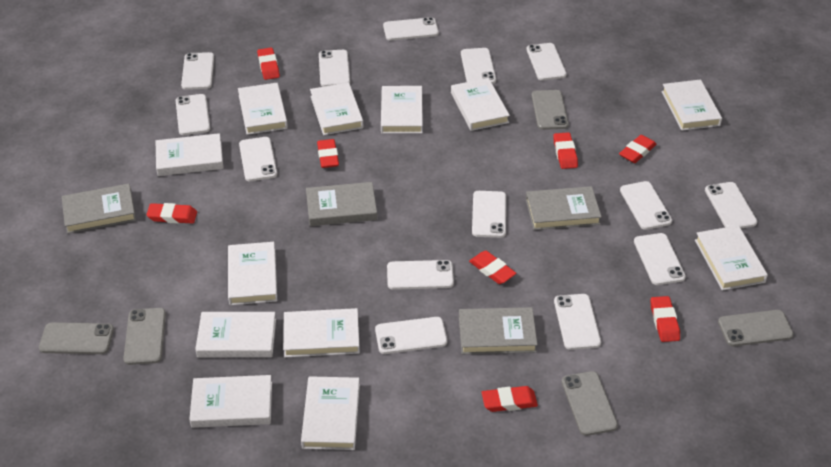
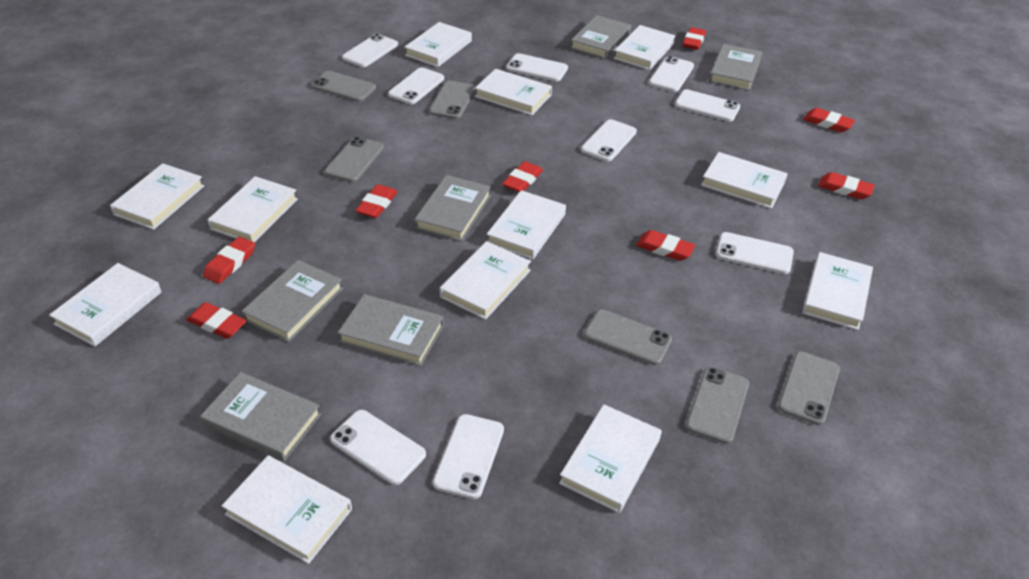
grey book: [62,184,136,234] [306,182,377,226] [459,307,537,354] [526,186,602,230] = 4 -> [200,372,321,461] [242,260,343,342] [338,294,444,366] [414,175,491,241] [571,15,631,59] [709,44,762,91] = 6
grey phone: [39,322,114,354] [123,308,166,365] [532,90,569,130] [561,371,618,436] [718,310,794,346] = 5 -> [311,71,376,102] [325,137,384,182] [429,81,475,119] [584,309,672,365] [686,367,749,444] [778,351,840,425] = 6
white phone: [176,94,210,135] [181,52,214,90] [239,137,277,181] [319,50,350,87] [375,317,447,354] [383,17,439,41] [387,260,454,290] [461,48,496,84] [472,191,506,238] [526,43,567,80] [554,294,601,350] [620,181,672,230] [634,233,686,285] [705,182,757,229] = 14 -> [330,410,426,485] [342,34,398,67] [388,67,444,104] [433,414,504,499] [506,53,568,81] [581,119,637,161] [649,56,694,92] [675,89,740,122] [716,232,794,274] = 9

